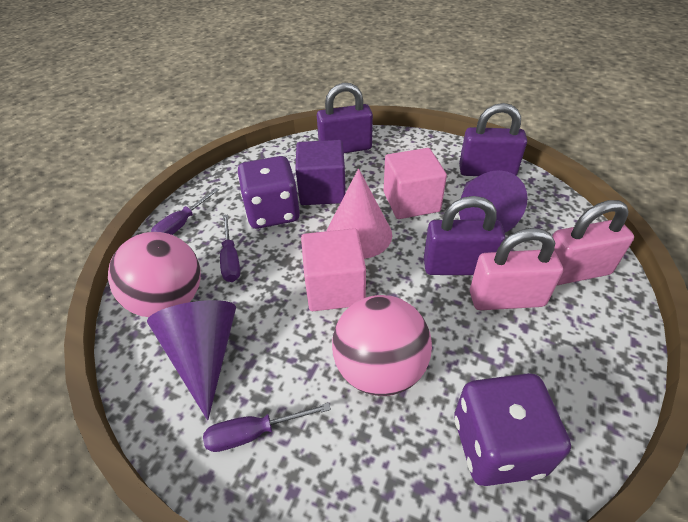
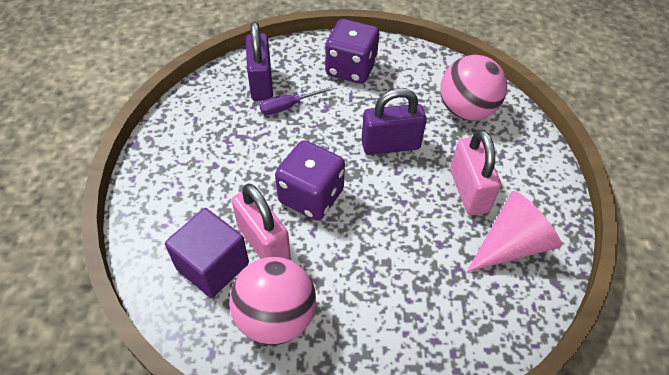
pink cube: [301,228,366,311] [384,148,447,219] = 2 -> none = 0
purple cone: [147,300,236,420] [459,170,528,233] = 2 -> none = 0
purple padlock: [317,83,373,153] [424,196,505,275] [459,103,527,176] = 3 -> [246,22,273,101] [361,88,427,155] = 2
purple screwdriver: [151,188,219,235] [203,403,331,452] [220,215,240,282] = 3 -> [260,86,334,115] = 1

